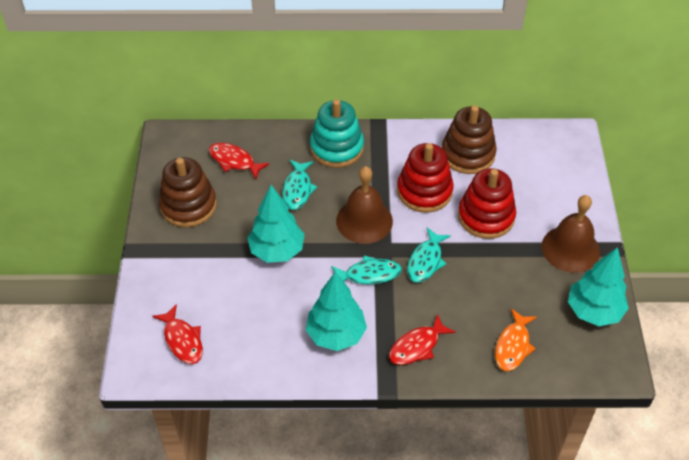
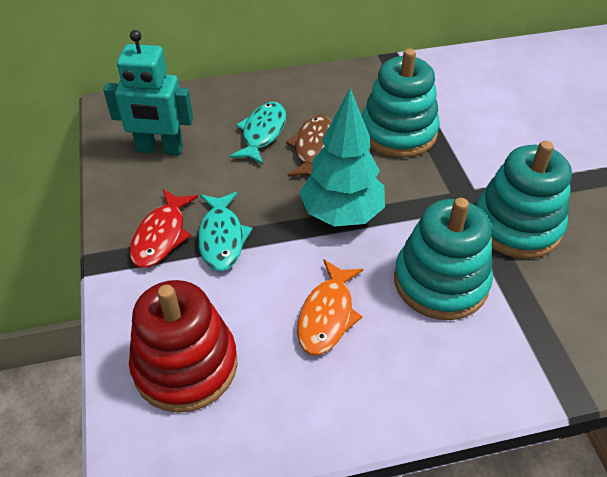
brown bell: [336,166,393,244] [542,195,600,273] = 2 -> none = 0
brown fish: none = 0 -> [286,115,332,177] = 1
brown stacking toy: [159,157,217,227] [442,106,497,174] = 2 -> none = 0
red fish: [152,304,203,364] [209,143,270,179] [389,314,456,365] = 3 -> [130,189,198,268] = 1
red stacking toy: [397,143,454,213] [458,168,516,239] = 2 -> [129,280,238,413] = 1
turquoise fish: [282,160,317,210] [331,255,402,284] [407,228,451,283] = 3 -> [198,192,253,271] [230,102,286,165] = 2
turquoise robot: none = 0 -> [103,30,193,155] = 1
turquoise stacking toy: [310,99,364,168] = 1 -> [361,49,440,158] [394,198,493,320] [476,141,572,259] = 3
turquoise tree: [247,185,304,263] [306,272,367,351] [568,247,629,326] = 3 -> [299,88,385,227] = 1

